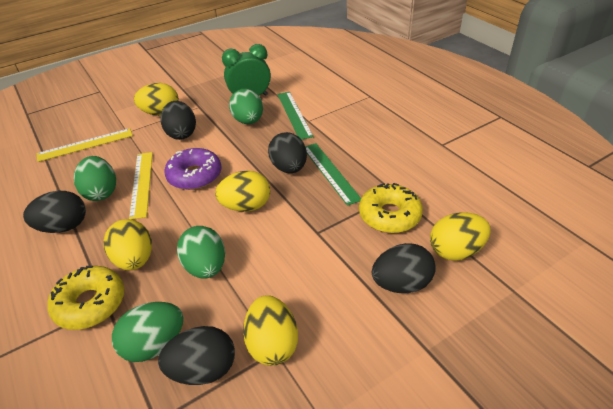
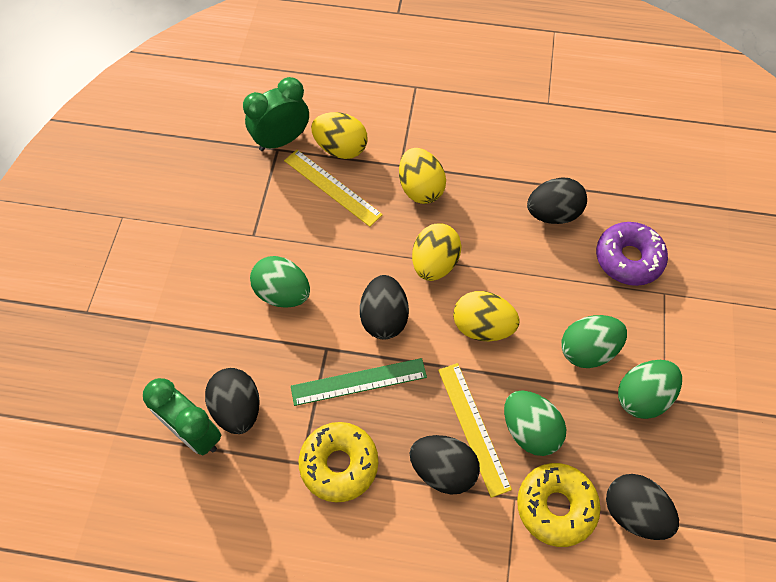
green clock: [222,44,271,96] = 1 -> [143,378,221,455] [243,77,309,151] = 2
green ruler: [277,92,314,140] [305,143,361,206] = 2 -> [291,358,427,406] = 1
yellow egg: [103,219,152,270] [134,83,179,116] [215,170,270,212] [243,295,298,366] [430,212,491,261] = 5 -> [311,112,368,159] [399,148,446,204] [412,223,462,281] [453,291,520,341] = 4

